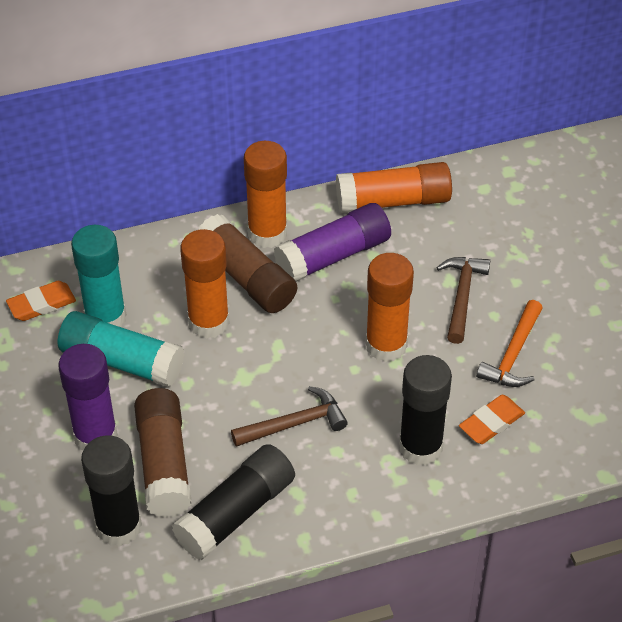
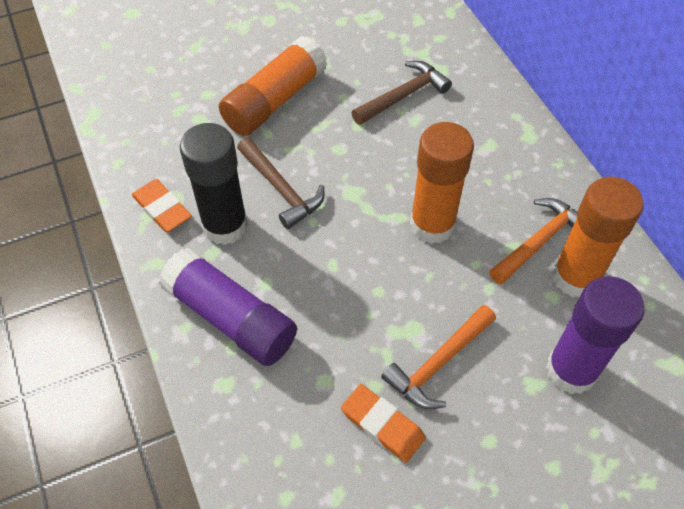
black glue stick: [81,435,142,547] [172,444,295,560] [399,355,452,466] = 3 -> [180,123,248,245] = 1
brown glue stick: [134,388,191,517] [198,214,297,313] = 2 -> none = 0
orange glue stick: [180,229,230,339] [244,141,287,248] [336,162,452,213] [365,253,414,362] = 4 -> [219,36,327,136] [410,122,474,244] [552,177,644,297] = 3
orange hammer: [476,300,543,387] = 1 -> [381,305,496,409] [489,198,578,284] = 2
turquoise glue stick: [58,311,184,387] [71,225,126,327] = 2 -> none = 0

